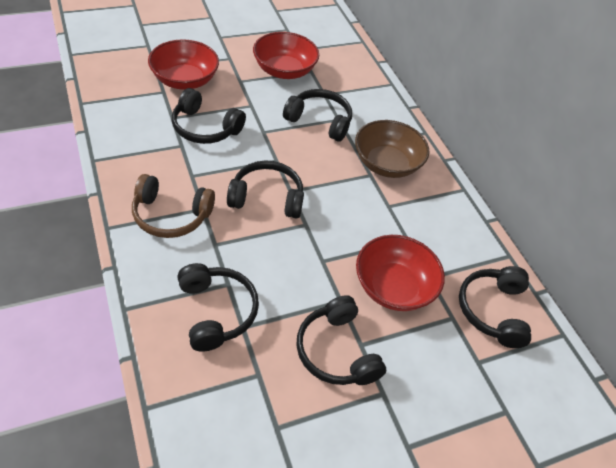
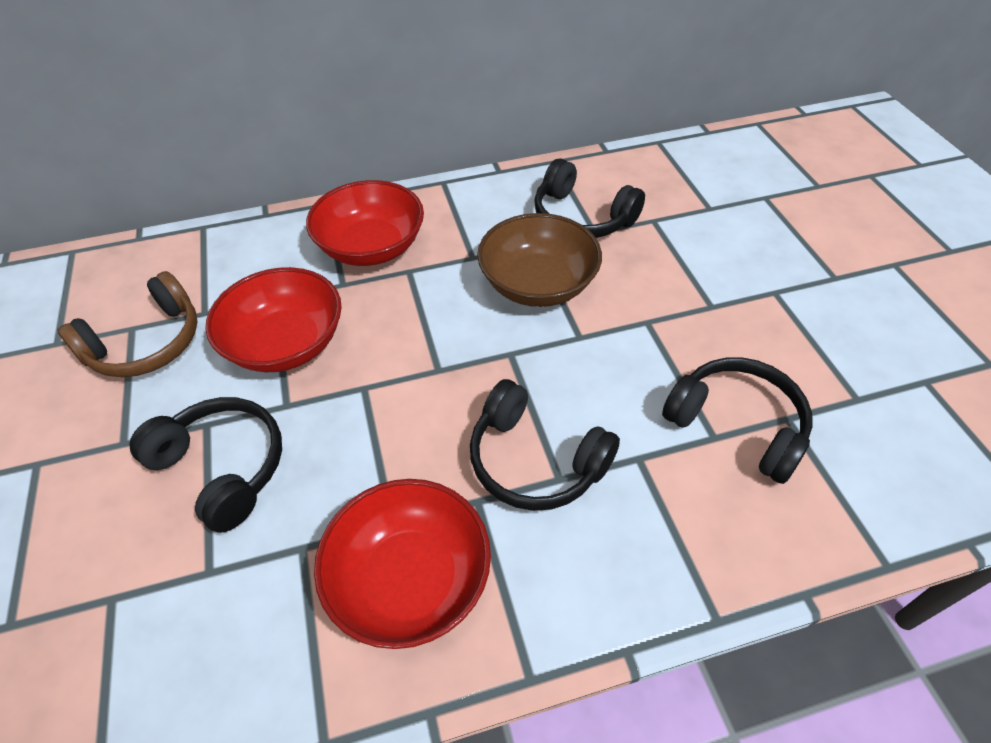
black headphones: [172,88,246,144] [177,263,259,352] [227,160,304,218] [283,89,352,141] [297,295,386,385] [459,266,531,348] = 6 -> [129,397,282,533] [470,379,620,511] [534,158,645,238] [662,357,813,484] = 4

